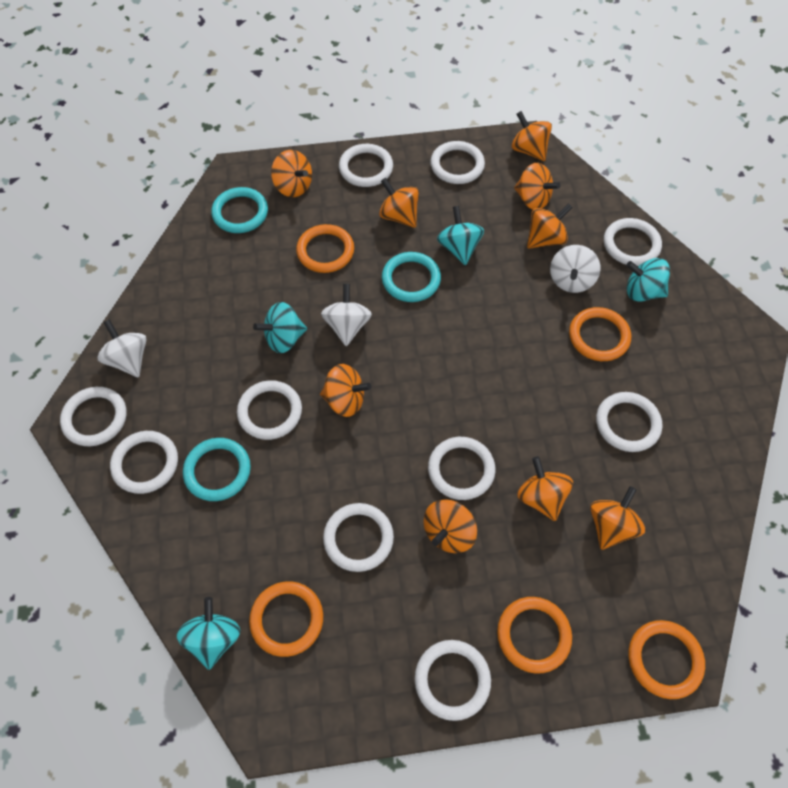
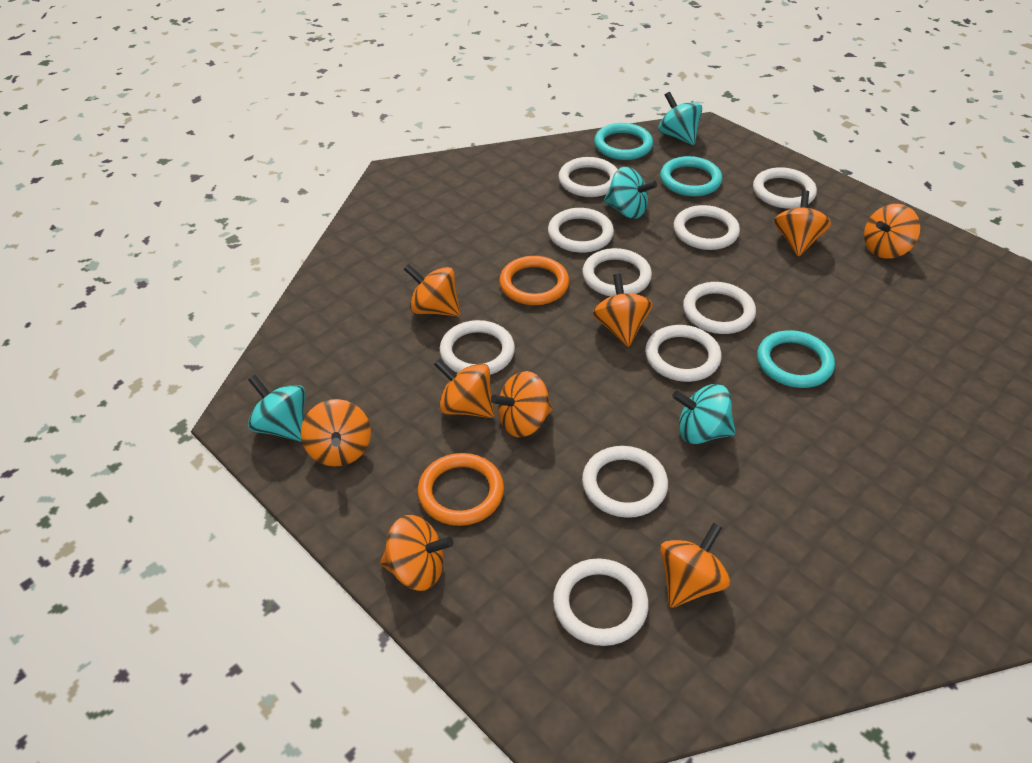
orange ring: [249,581,323,657] [296,224,354,273] [497,597,572,674] [569,307,631,361] [629,620,705,699] = 5 -> [418,453,504,526] [499,256,569,305] = 2
white spinning top: [97,319,147,377] [321,284,372,346] [550,245,601,293] = 3 -> none = 0

